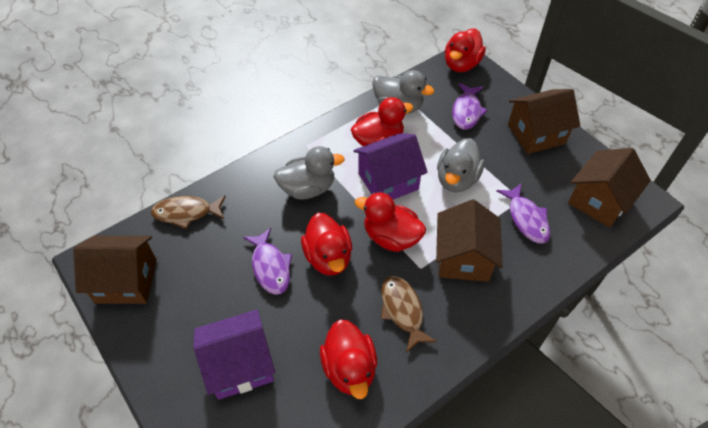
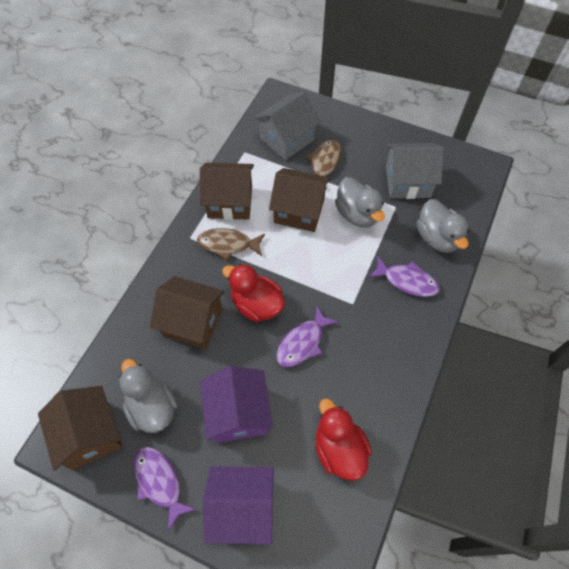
grey house: none = 0 -> [254,92,321,160] [386,143,444,199] = 2
red duck: [301,213,352,276] [320,319,377,399] [351,97,413,146] [355,193,426,252] [445,28,486,72] = 5 -> [222,264,285,322] [315,398,372,481] = 2

